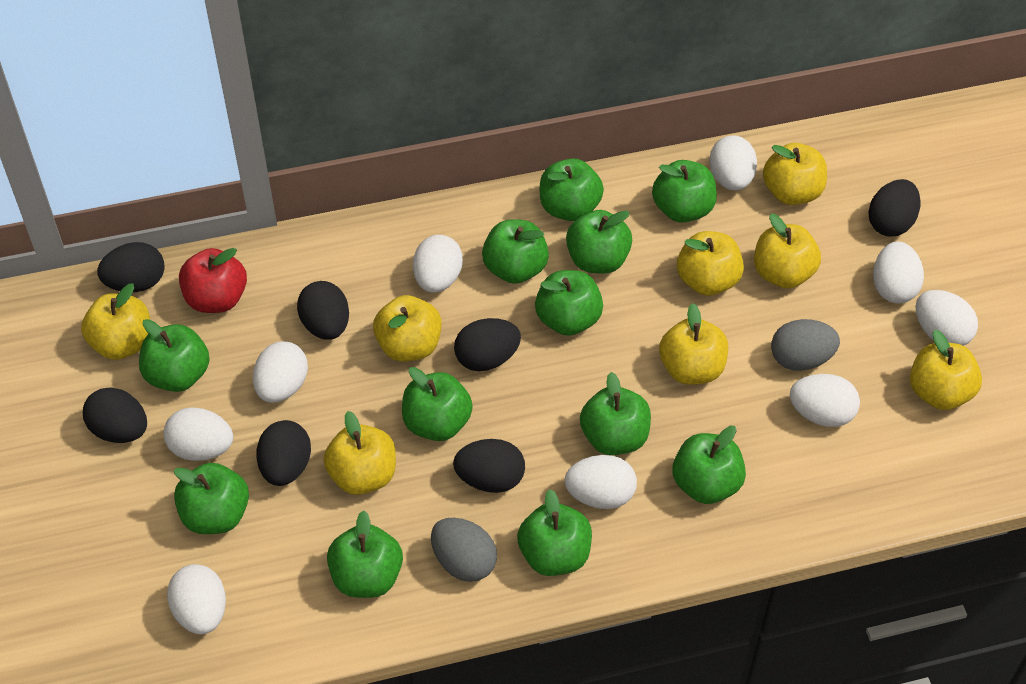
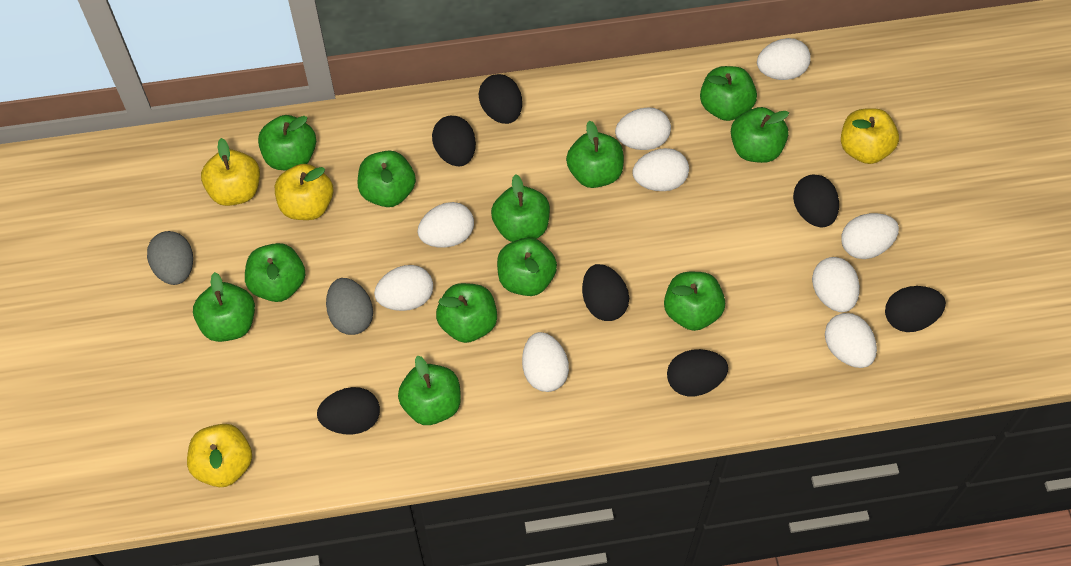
red apple: [179,248,247,313] = 1 -> none = 0
yellow apple: [81,283,150,360] [323,411,396,495] [373,295,442,361] [659,303,728,385] [677,231,744,296] [754,214,821,289] [763,143,827,205] [910,330,982,410] = 8 -> [187,424,252,487] [201,138,260,206] [275,164,333,220] [841,108,899,164] = 4

